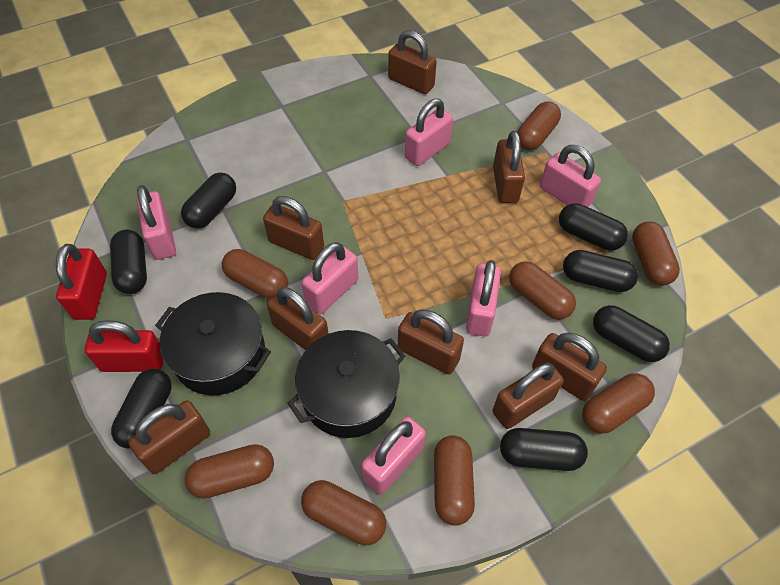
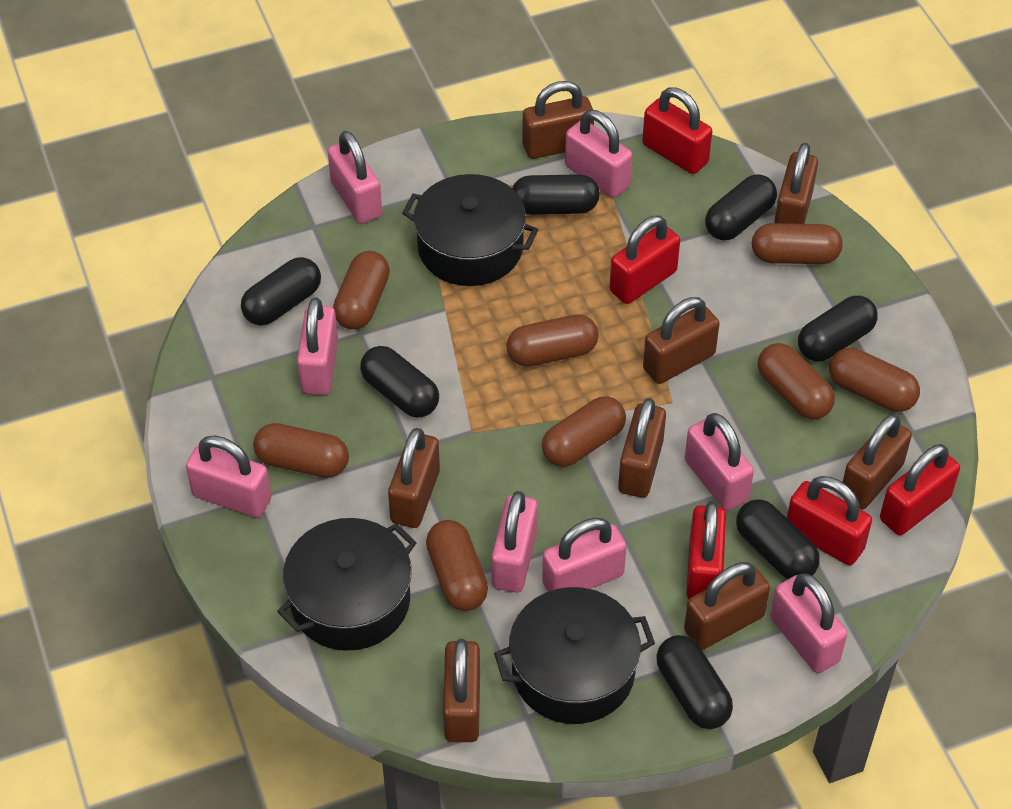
black pot: [155,292,271,395] [288,330,405,438] = 2 -> [277,518,417,651] [402,174,538,286] [494,587,655,724] = 3
pink padlock: [136,185,176,260] [302,242,358,314] [361,417,426,495] [405,98,453,166] [466,260,501,337] [540,145,601,207] = 6 -> [186,435,272,518] [297,297,338,395] [328,131,382,224] [492,491,538,592] [542,518,627,592] [565,110,633,198] [685,413,754,511] [770,573,848,673] = 8
red padlock: [56,244,107,320] [85,320,163,372] = 2 -> [610,216,680,304] [642,87,712,174] [686,502,726,599] [787,476,872,565] [880,444,960,535] = 5

